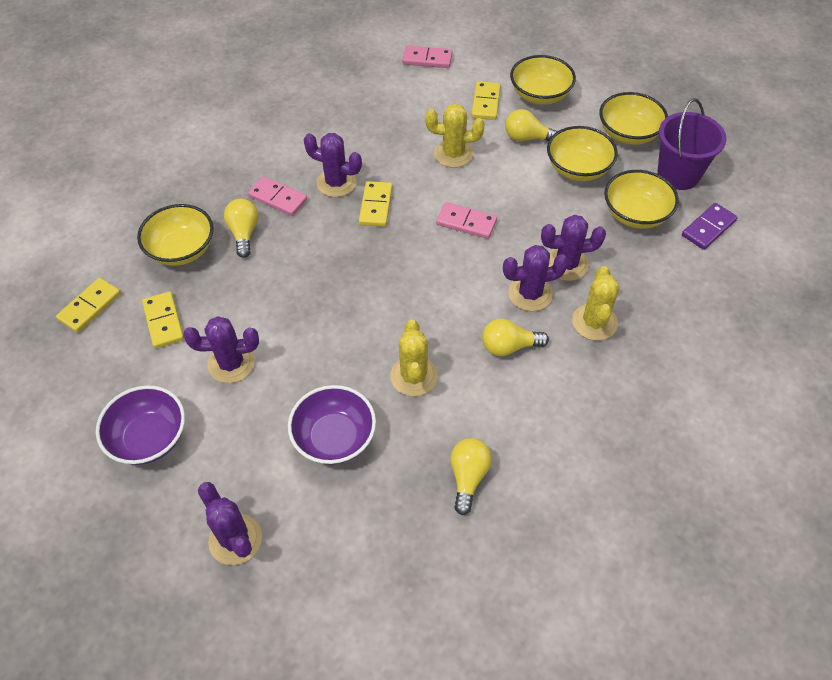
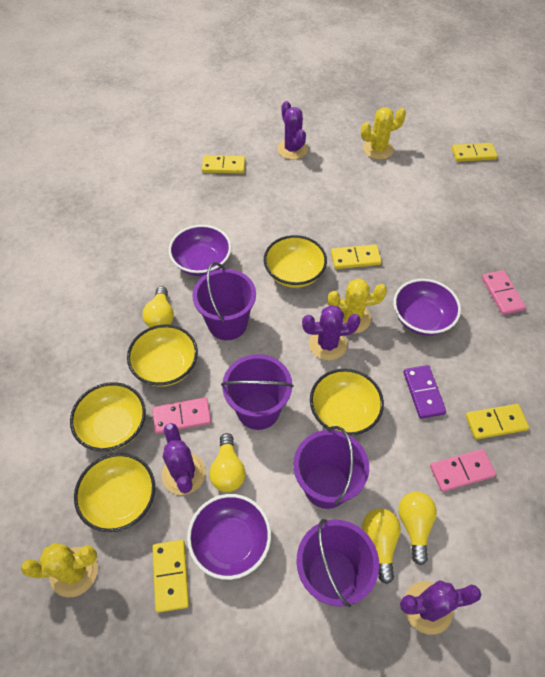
purple bowl: [96,385,185,465] [288,385,376,465] = 2 -> [169,225,231,276] [187,494,271,580] [393,279,461,336] = 3
purple bucket: [657,98,727,190] = 1 -> [192,262,256,340] [221,354,294,430] [293,426,369,509] [296,519,379,607] = 4
purple cactus: [183,316,259,383] [198,482,262,565] [303,133,362,197] [503,245,568,311] [541,215,606,281] = 5 -> [162,423,206,495] [277,101,308,159] [302,305,361,360] [400,580,481,635] = 4
yellow domino: [56,278,121,333] [142,291,184,348] [359,181,392,227] [471,81,501,120] = 4 -> [153,540,189,613] [202,155,245,174] [331,244,382,269] [452,143,498,162] [466,404,529,440] = 5

